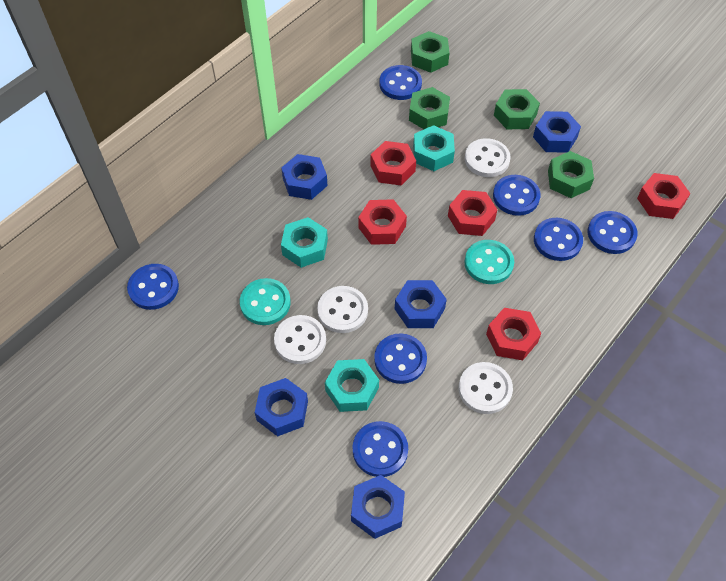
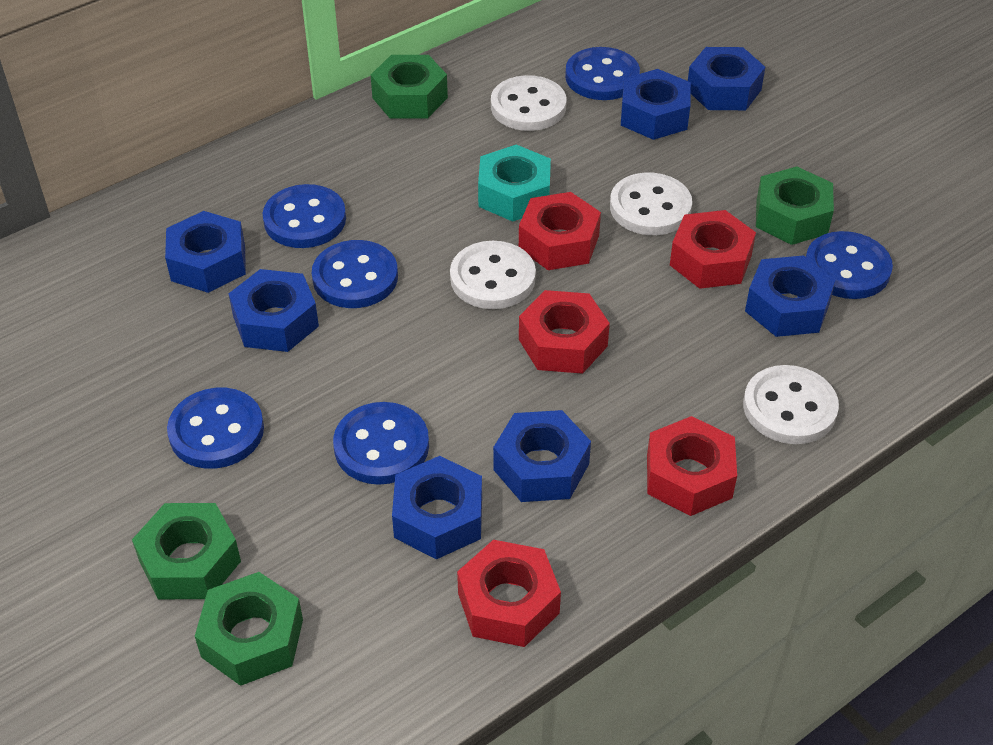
blue button: [127,264,179,310] [352,421,408,477] [374,333,427,384] [380,65,422,100] [493,175,541,216] [534,218,583,261] [588,211,638,254] = 7 -> [167,388,264,469] [263,184,346,248] [312,240,398,308] [333,402,429,485] [565,47,640,100] [806,231,893,299] = 6
blue nut: [255,378,308,437] [281,154,327,200] [351,475,405,539] [395,280,447,328] [533,111,581,153] = 5 -> [165,211,246,293] [228,269,319,352] [392,456,482,559] [493,410,591,502] [621,69,691,140] [688,47,765,110] [745,255,836,337] = 7
turquoise button: [240,278,291,325] [464,240,514,284] = 2 -> none = 0
turquoise nut: [281,217,328,268] [325,359,379,412] [413,125,455,171] = 3 -> [478,145,551,222] = 1

